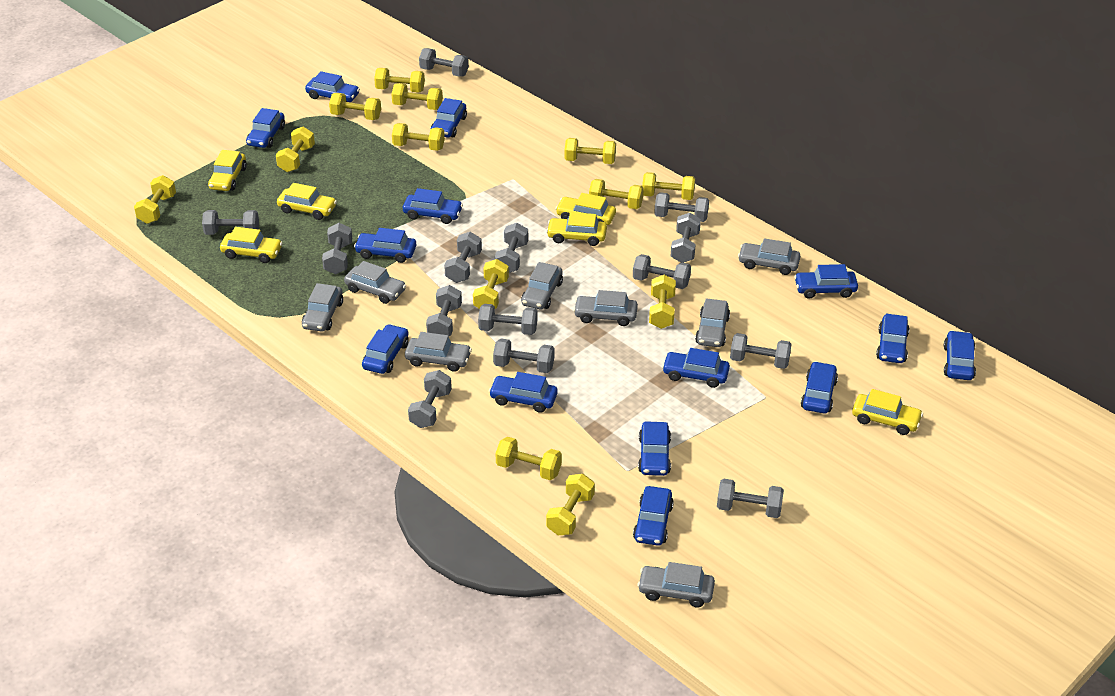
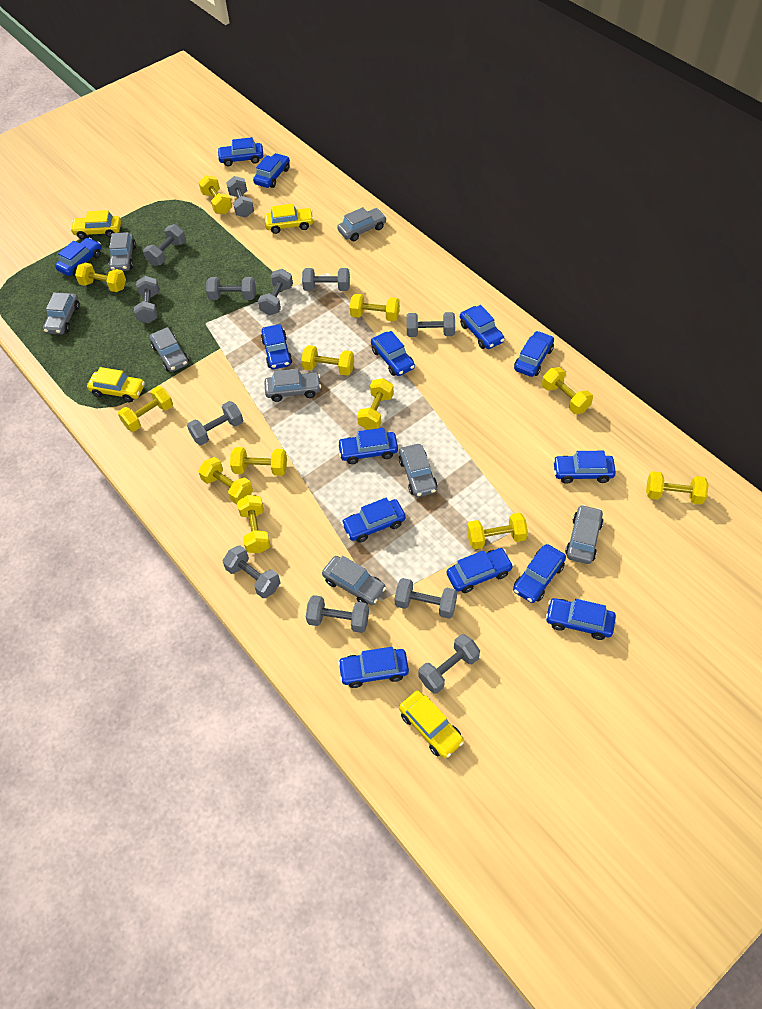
grey dumbbell: [202,210,259,235] [322,223,352,274] [408,370,452,428] [419,48,469,77] [426,285,462,336] [444,232,482,283] [478,304,538,335] [493,339,554,373] [495,223,528,273] [633,254,691,289] [654,192,709,222] [671,213,701,263] [717,479,784,518] [730,333,792,369] = 14 -> [134,276,159,323] [143,224,186,266] [187,401,243,445] [206,277,256,300] [223,546,280,598] [226,176,254,217] [258,269,293,315] [302,268,350,291] [306,595,369,633] [395,578,457,619] [406,312,455,337] [418,634,480,694] = 12
yellow car: [208,150,247,191] [220,227,283,263] [277,183,337,220] [546,212,607,246] [555,193,616,225] [852,389,923,435] = 6 -> [70,210,121,239] [87,367,145,402] [264,204,314,234] [399,691,464,758] = 4
yellow dumbbell: [134,175,176,224] [276,127,315,172] [329,93,381,120] [374,68,425,93] [391,83,443,110] [392,123,445,151] [473,259,509,309] [495,437,562,480] [546,474,595,535] [564,138,616,164] [589,179,644,209] [642,172,695,200] [649,275,676,329] = 13 -> [75,263,126,292] [118,386,173,432] [198,457,253,505] [199,175,232,214] [230,447,287,476] [237,495,270,553] [301,345,354,376] [350,294,400,321] [357,378,394,430] [467,513,528,550] [542,367,593,414] [646,471,709,505] = 12

